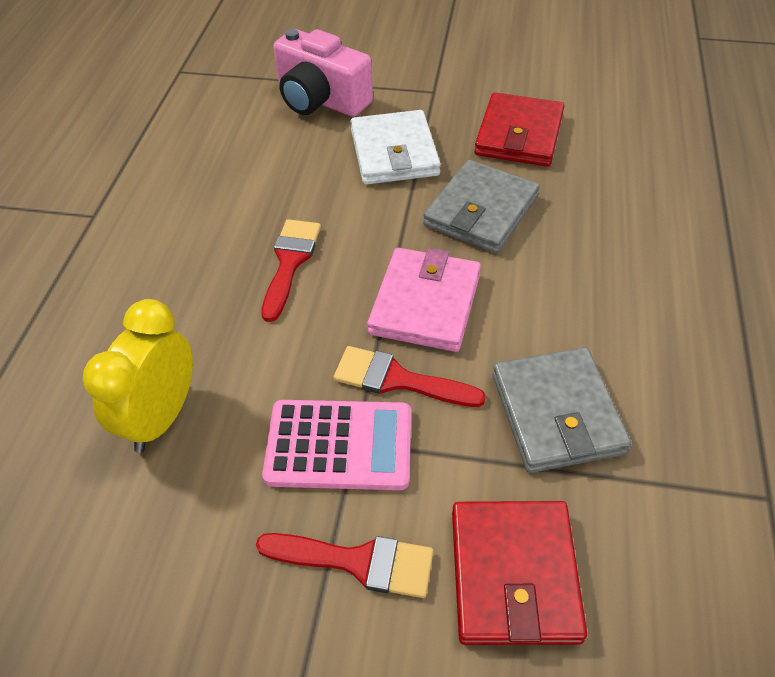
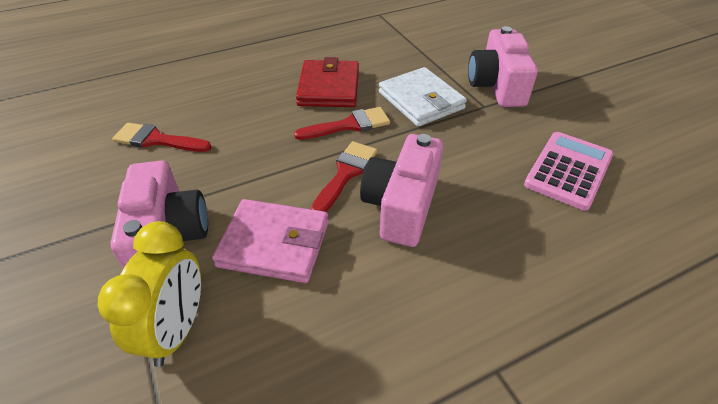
grey wallet: [423,160,540,253] [492,347,632,473] = 2 -> none = 0
pink camera: [274,29,373,117] = 1 -> [110,161,208,269] [360,134,443,247] [468,26,538,107] = 3
red wallet: [452,501,587,645] [474,93,564,167] = 2 -> [296,57,359,107] = 1

